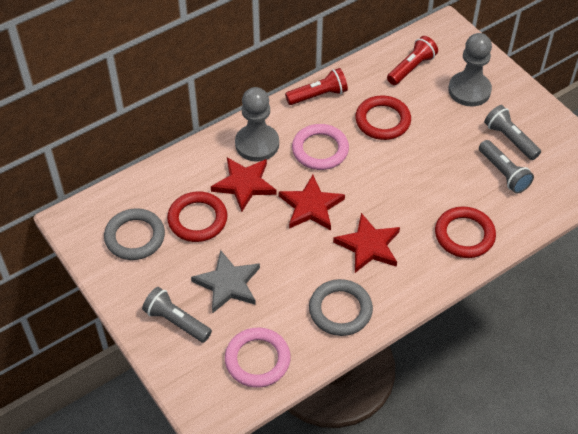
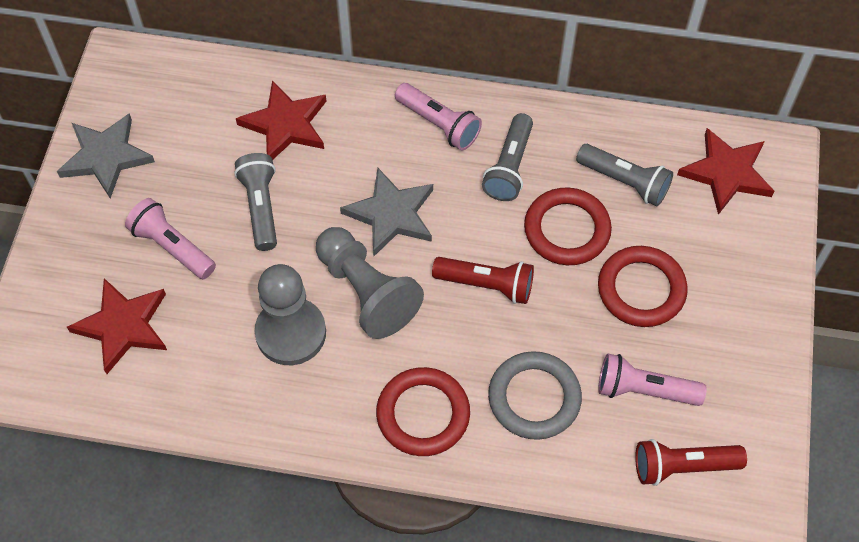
grey ring: [104,208,165,260] [309,279,373,336] = 2 -> [488,351,582,440] = 1
grey star: [191,250,260,314] = 1 -> [57,113,155,198] [340,168,433,256] = 2
pink flashlight: none = 0 -> [125,198,216,279] [395,83,482,150] [598,354,707,406] = 3
pink ring: [225,328,291,388] [292,124,349,170] = 2 -> none = 0

